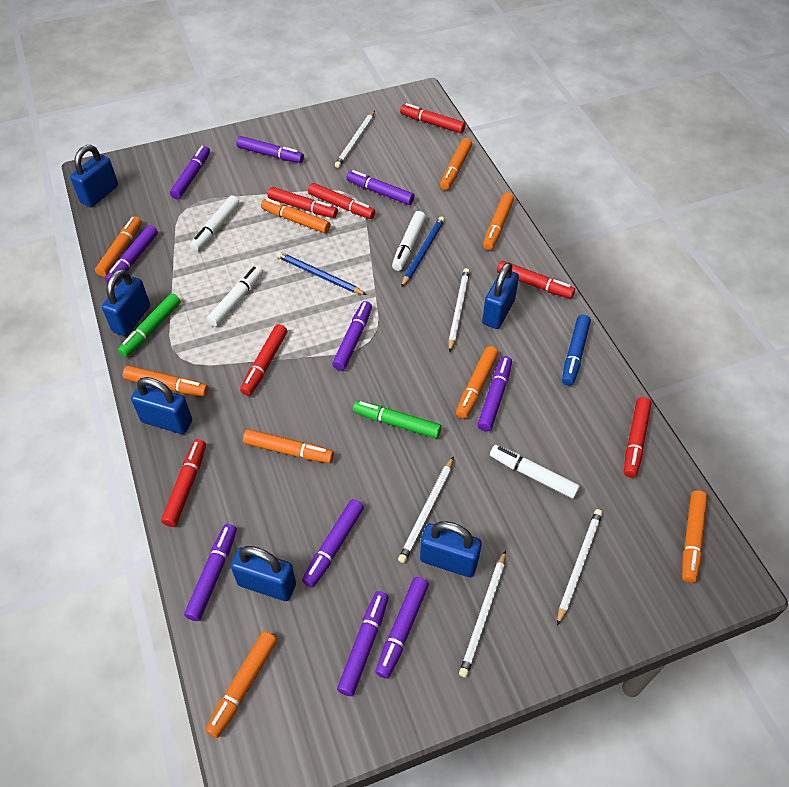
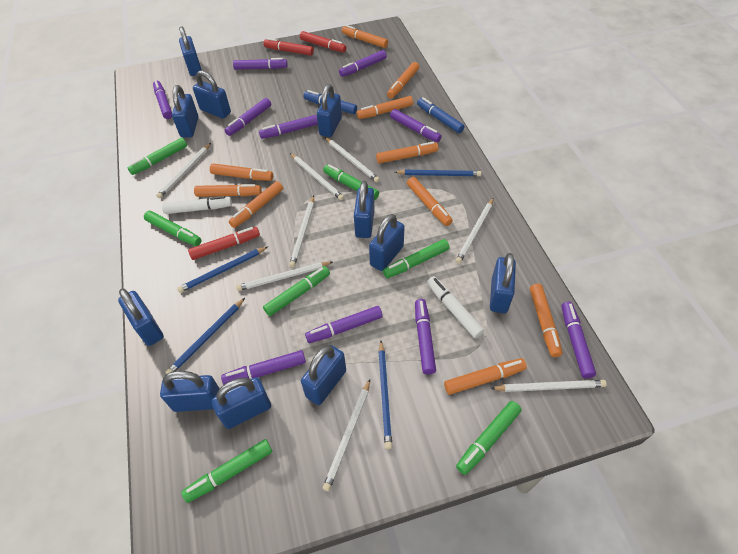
blue marker: [562,315,591,386] = 1 -> [304,90,357,114] [417,97,465,133] = 2
blue padlock: [70,145,118,207] [102,269,150,336] [131,377,192,434] [231,546,296,601] [420,521,482,577] [482,262,519,329] = 6 -> [118,289,164,346] [160,371,220,412] [172,85,199,137] [179,26,202,76] [193,70,231,119] [212,377,271,429] [301,345,346,405] [317,84,342,137] [354,181,374,238] [369,214,405,271] [490,253,516,313] = 11
blue pencil: [277,252,367,295] [401,217,445,288] = 2 -> [166,298,245,374] [177,247,268,293] [378,341,392,449] [395,170,482,176] = 4
green marker: [118,293,181,357] [353,401,441,438] = 2 -> [128,138,187,175] [144,211,201,246] [181,439,272,503] [263,266,330,316] [323,164,379,200] [383,239,449,278] [456,401,522,475] = 7
orange marker: [95,216,142,277] [123,366,208,397] [205,631,277,738] [243,429,334,463] [261,198,330,233] [440,138,472,190] [456,346,498,419] [483,193,514,250] [682,490,707,583] = 9 -> [194,184,261,197] [210,163,273,181] [229,181,283,228] [342,25,388,48] [357,96,413,119] [376,142,438,164] [387,62,419,99] [407,177,453,226] [444,358,527,395] [530,284,562,357] = 10
red marker: [161,439,206,527] [240,324,287,396] [267,187,338,218] [308,183,375,219] [400,103,465,133] [497,261,575,299] [624,397,651,478] = 7 -> [188,227,260,260] [263,38,314,56] [300,31,347,52] = 3
white marker: [190,195,240,252] [206,266,263,327] [392,211,426,271] [490,445,580,499] = 4 -> [162,196,232,214] [427,276,484,339] = 2
white pencil: [335,111,375,168] [398,456,454,563] [448,268,470,352] [459,550,506,678] [557,509,603,626] = 5 -> [156,143,211,198] [236,262,333,291] [289,195,314,268] [290,153,344,200] [323,379,370,491] [325,137,380,182] [455,198,493,264] [491,380,607,392] = 8

